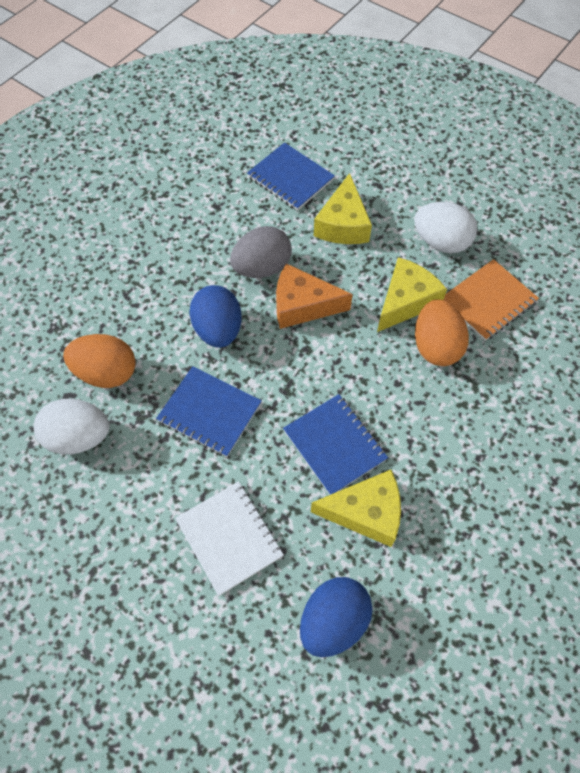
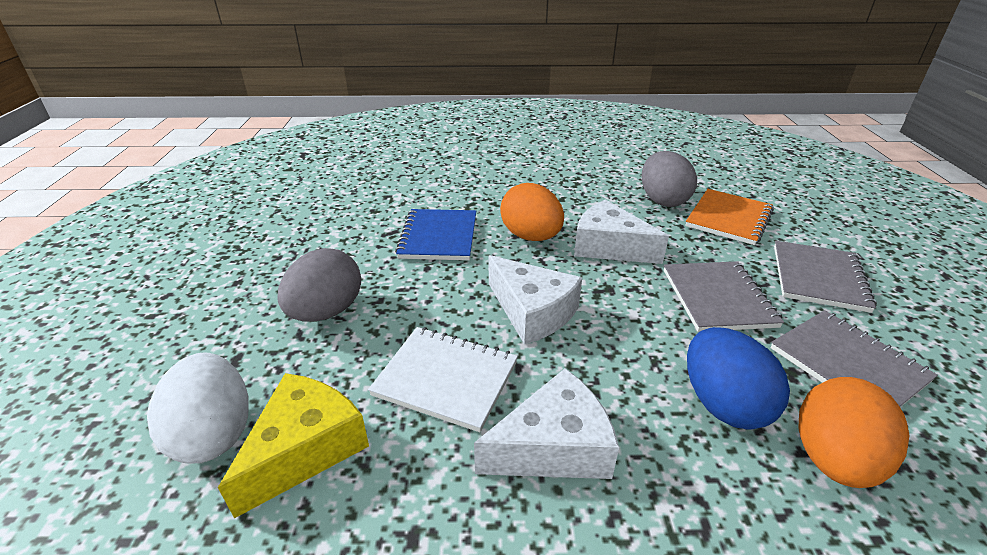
blue egg: [189,285,242,348] [300,577,373,657] = 2 -> [687,327,790,430] = 1
blue notebook: [156,366,262,457] [247,142,335,211] [283,394,388,495] = 3 -> [395,209,476,260] = 1
grey egg: [230,226,292,278] = 1 -> [277,248,361,322] [642,151,697,207] = 2
grey notebook: none = 0 -> [664,261,784,332] [770,310,938,407] [774,241,877,313] = 3
orange cheese: [276,263,353,329] = 1 -> none = 0
white cheese: none = 0 -> [474,368,619,479] [489,255,582,345] [574,199,669,264] = 3
white egg: [34,399,110,454] [414,202,477,253] = 2 -> [147,352,249,464] = 1
yellow cheese: [311,470,401,547] [314,173,372,244] [377,257,447,332] = 3 -> [218,373,369,518] = 1

